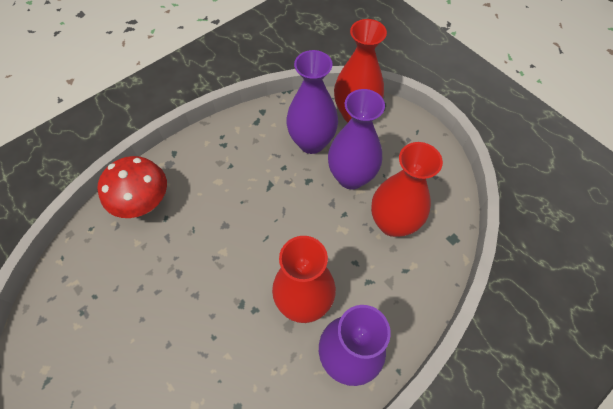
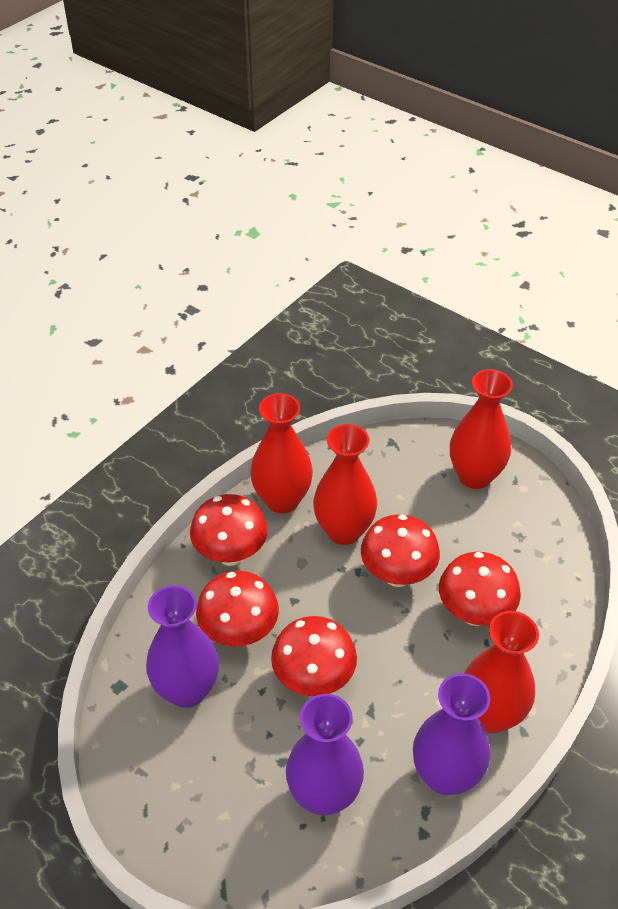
red mushroom: [97,156,167,218] = 1 -> [190,494,268,566] [196,571,279,647] [271,616,357,696] [361,514,440,587] [439,552,521,626] = 5
red vase: [272,236,336,323] [334,19,387,122] [371,142,443,237] = 3 -> [250,393,313,514] [313,424,377,545] [450,369,513,489] [464,611,539,733] = 4

